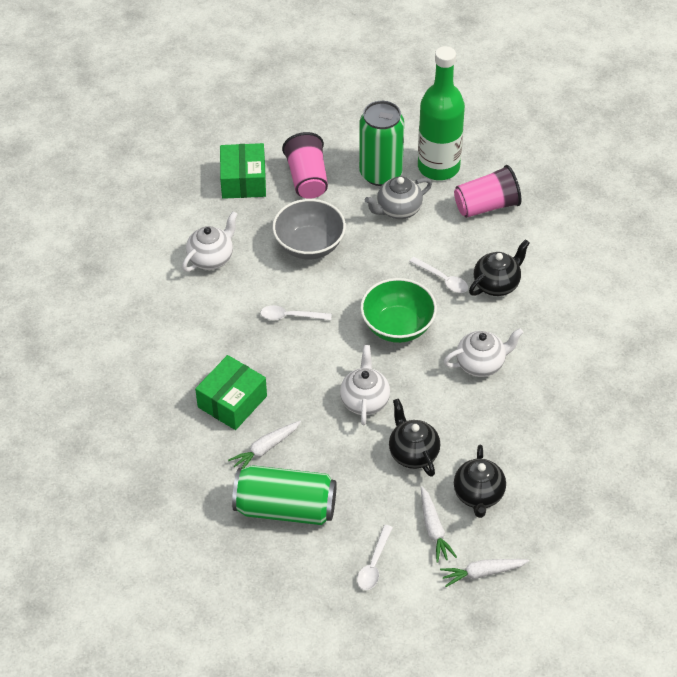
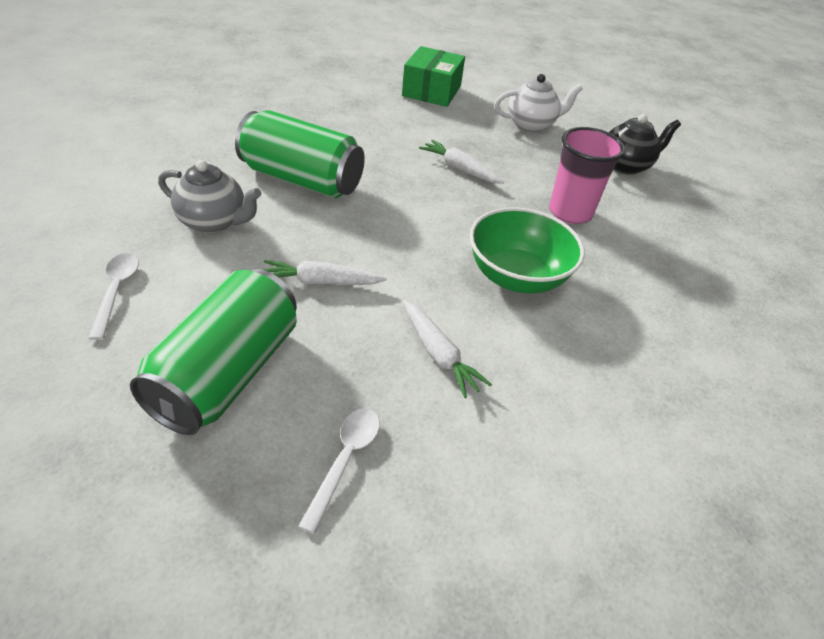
black teapot: [389,399,440,477] [454,445,506,518] [469,239,530,296] = 3 -> [609,114,681,175] = 1
green bottle: [418,46,465,180] = 1 -> none = 0
green box: [195,355,267,430] [220,143,266,199] = 2 -> [402,46,465,107] = 1
grey bowl: [272,199,346,259] = 1 -> none = 0
pink cup: [282,132,328,199] [454,165,521,218] = 2 -> [549,127,625,224] = 1
white spoon: [260,305,332,320] [357,525,393,590] [409,257,468,293] = 3 -> [88,253,139,340] [298,408,380,534] = 2
white teapot: [182,211,238,272] [340,345,390,425] [443,328,523,377] = 3 -> [494,74,583,132] = 1

